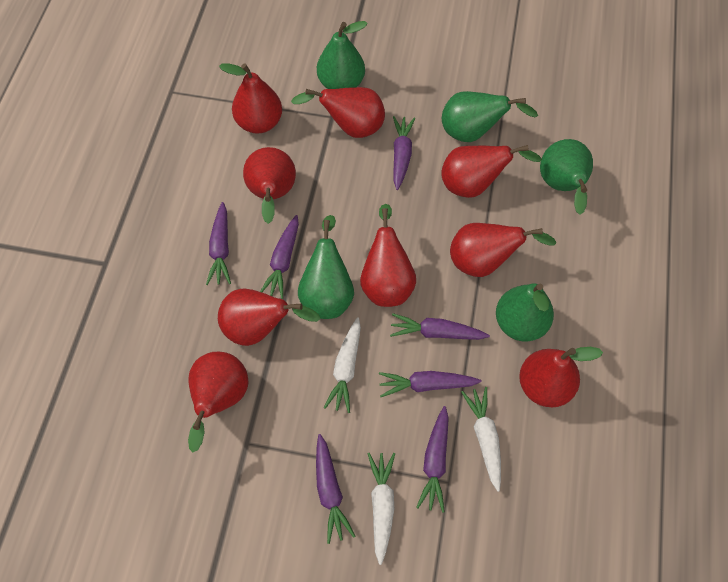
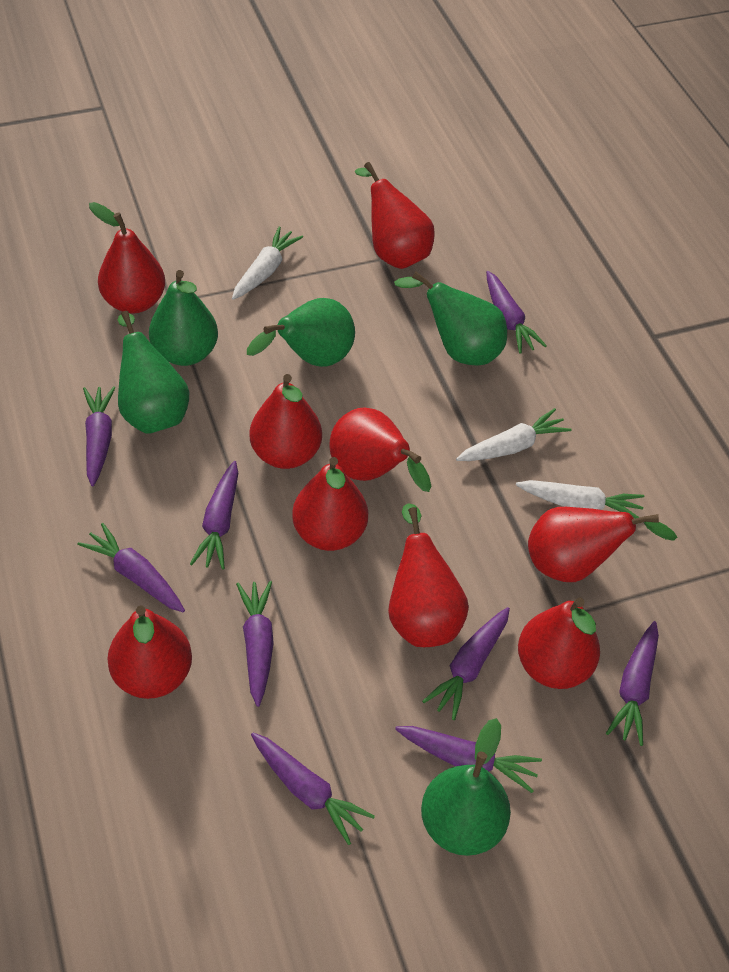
purple carrot: [206,202,231,285] [260,215,299,299] [316,434,356,544] [379,371,482,397] [390,313,490,340] [393,116,415,190] [416,406,449,513] = 7 -> [77,523,185,612] [83,386,116,487] [190,461,238,570] [236,581,274,707] [251,733,375,845] [395,726,542,793] [422,607,510,720] [486,271,547,354] [606,621,659,746] = 9

